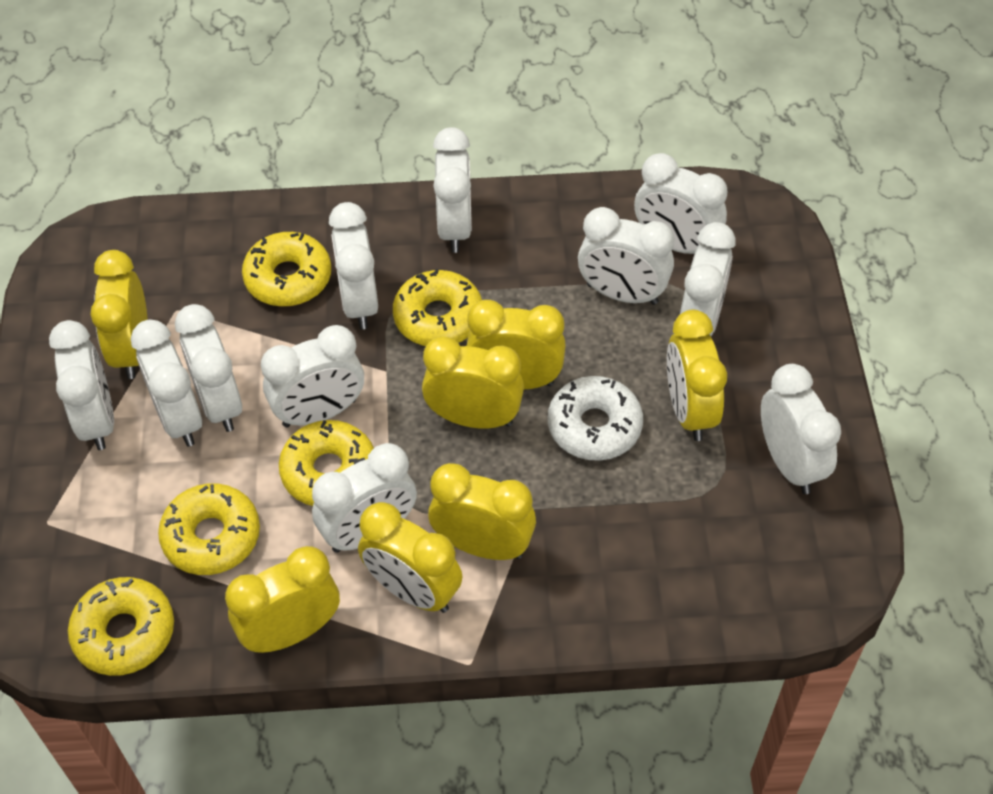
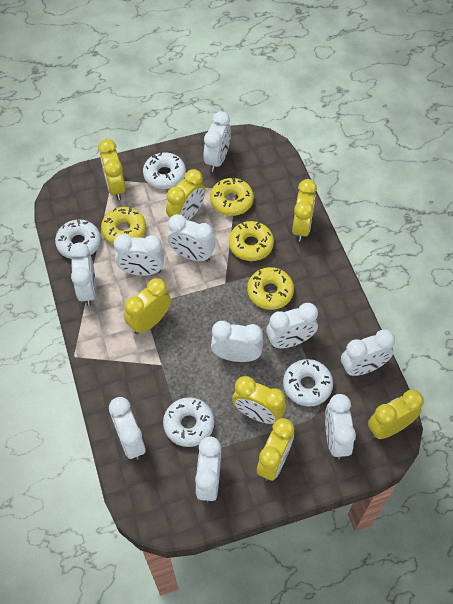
white clock: [49,320,114,450] [131,320,202,447] [175,304,242,432] [261,325,364,428] [312,443,417,553] [329,202,378,329] [433,127,472,253] [578,207,674,305] [634,153,727,254] [680,222,735,336] [761,364,841,494] = 11 -> [70,242,96,306] [109,397,146,460] [114,234,164,276] [167,214,216,262] [195,437,221,502] [203,111,231,172] [211,321,263,362] [266,303,318,348] [325,394,356,459] [341,330,395,376] = 10
white donut: [548,376,643,461] = 1 -> [55,219,101,259] [143,152,186,189] [163,397,214,447] [283,359,333,407] = 4
yellow donut: [68,577,174,676] [158,483,260,575] [242,232,331,306] [279,420,374,506] [393,269,482,346] = 5 -> [101,207,146,244] [210,178,254,216] [229,221,274,261] [247,267,294,310] = 4

